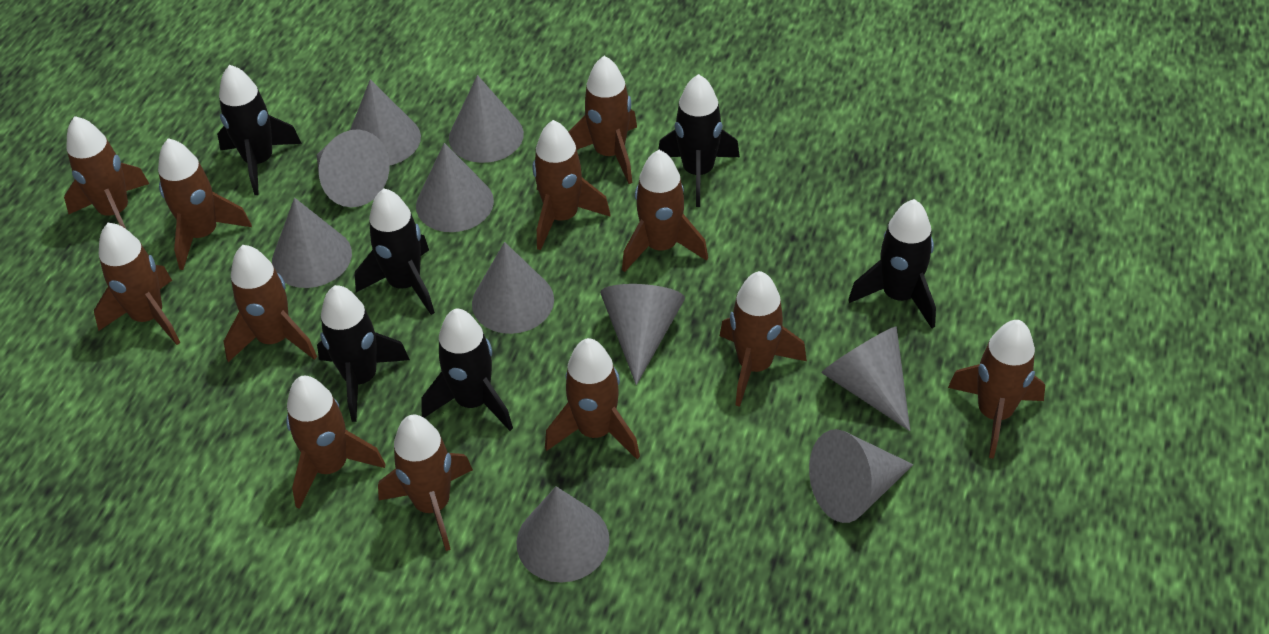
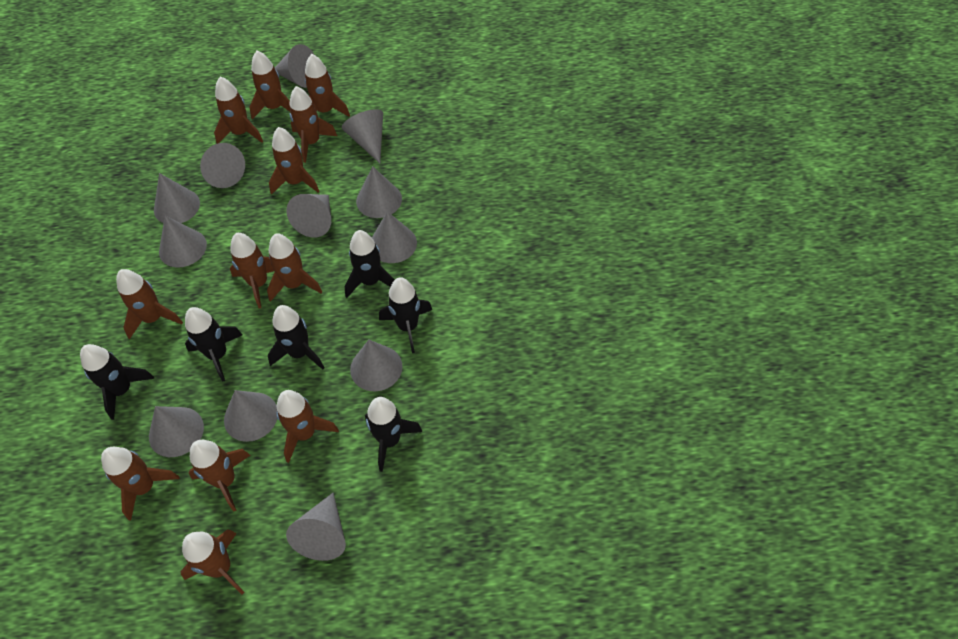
grey cone: [272,198,352,288] [317,129,390,207] [350,79,421,165] [416,143,494,232] [449,75,524,163] [472,242,554,334] [517,486,610,583] [600,284,685,385] [809,429,913,523] [821,326,910,431] = 10 -> [149,406,204,457] [154,173,200,223] [159,216,207,268] [200,143,245,188] [224,390,277,442] [275,44,315,88] [286,194,331,237] [286,493,346,561] [342,109,383,163] [350,340,403,391] [356,166,402,218] [372,211,417,263] = 12

